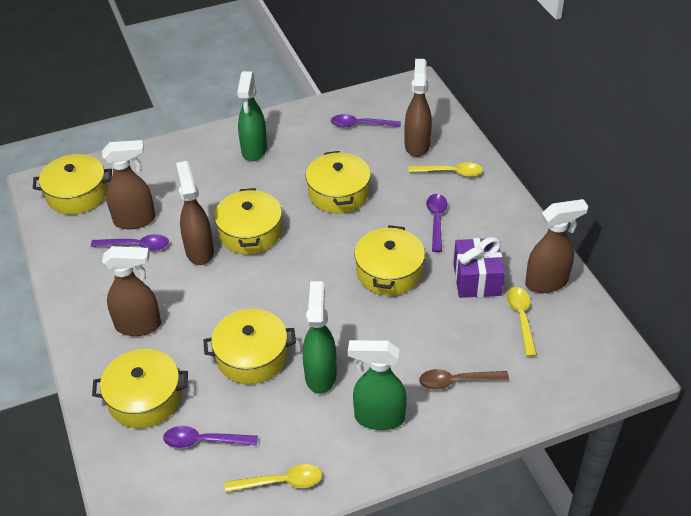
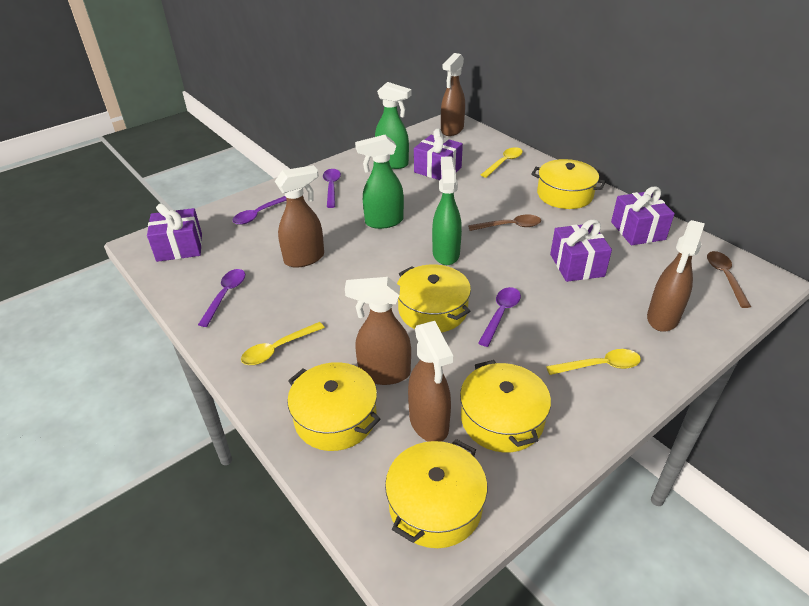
brown spoon: [419,369,509,390] = 1 -> [468,215,541,231] [707,251,751,308] = 2
purple gift: [453,237,505,298] = 1 -> [147,203,202,262] [414,129,463,180] [550,219,612,282] [611,186,675,245] = 4
yellow pot: [33,154,112,215] [92,349,188,428] [204,309,296,384] [214,188,282,254] [306,151,371,213] [354,225,425,296] = 6 -> [287,362,381,451] [385,439,487,548] [397,265,471,332] [460,360,551,452] [531,159,606,209] = 5

